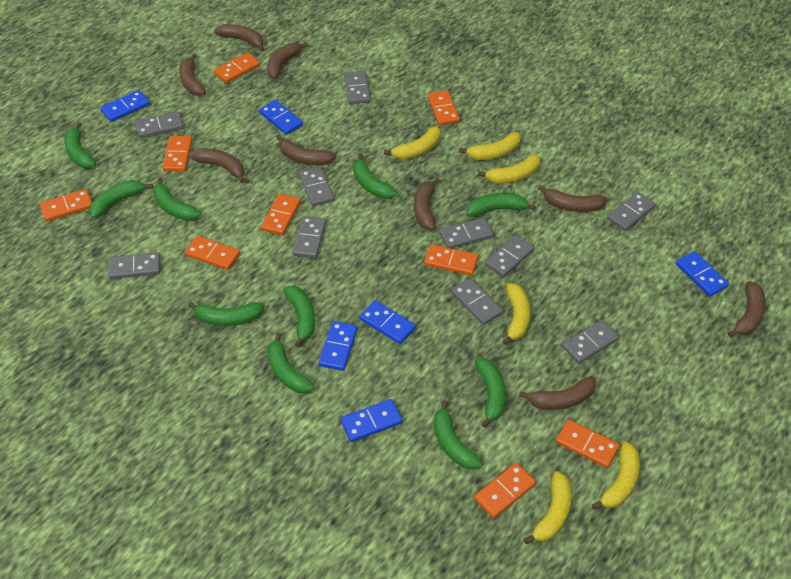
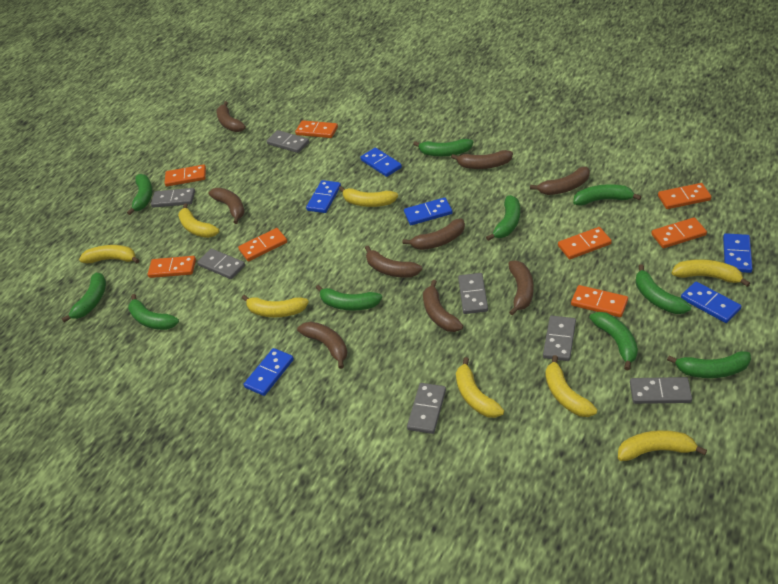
grey domino: [108,252,160,279] [135,111,184,138] [293,216,326,258] [299,166,334,206] [344,71,371,104] [439,218,493,249] [451,278,503,325] [485,235,535,277] [562,320,619,364] [607,192,656,231] = 10 -> [151,188,195,208] [197,249,245,279] [267,130,309,153] [407,383,446,434] [458,273,488,314] [543,316,576,361] [630,377,692,404] = 7
orange domino: [40,189,92,222] [162,136,192,172] [185,236,240,270] [214,52,260,83] [261,194,301,235] [424,244,478,276] [428,90,460,125] [474,463,536,518] [556,420,620,468] = 9 -> [148,256,196,278] [165,165,206,186] [238,228,287,262] [295,120,338,138] [558,227,612,259] [571,285,628,317] [651,217,707,248] [658,183,711,209] = 8
yellow banana: [384,126,441,159] [459,132,521,160] [478,154,541,183] [502,283,531,345] [524,471,572,544] [592,442,640,510] = 6 -> [79,245,139,263] [178,204,219,238] [242,295,309,317] [339,186,398,207] [456,357,504,418] [546,355,597,417] [618,430,707,461] [672,259,750,287] = 8

